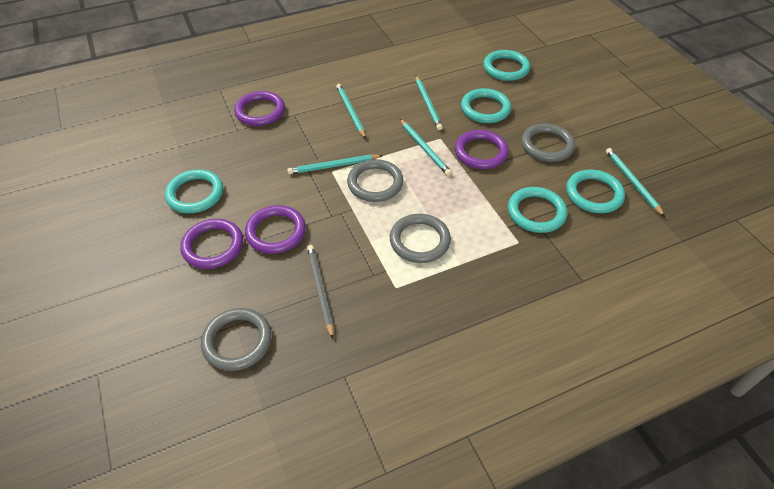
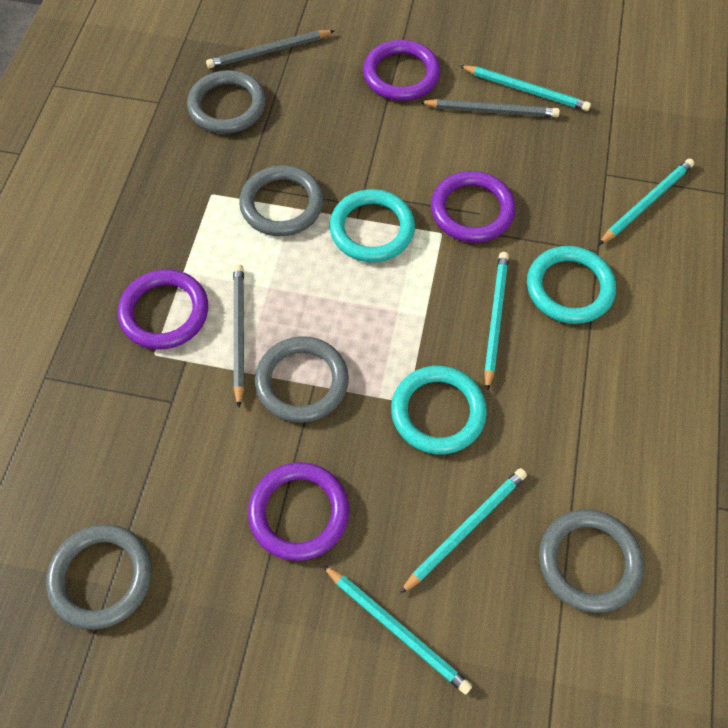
grey pencil: [307,245,334,339] = 1 -> [206,30,335,68] [233,264,244,407] [419,99,560,117] = 3
grey ring: [201,308,272,371] [347,159,404,202] [390,214,451,263] [521,123,575,162] = 4 -> [46,524,152,630] [187,70,266,134] [239,165,324,236] [255,336,349,423] [539,509,644,613] = 5
turquoise ring: [165,169,223,213] [461,88,511,123] [483,50,530,81] [508,187,567,233] [566,169,625,213] = 5 -> [330,189,415,262] [391,366,487,454] [527,246,616,324] = 3

